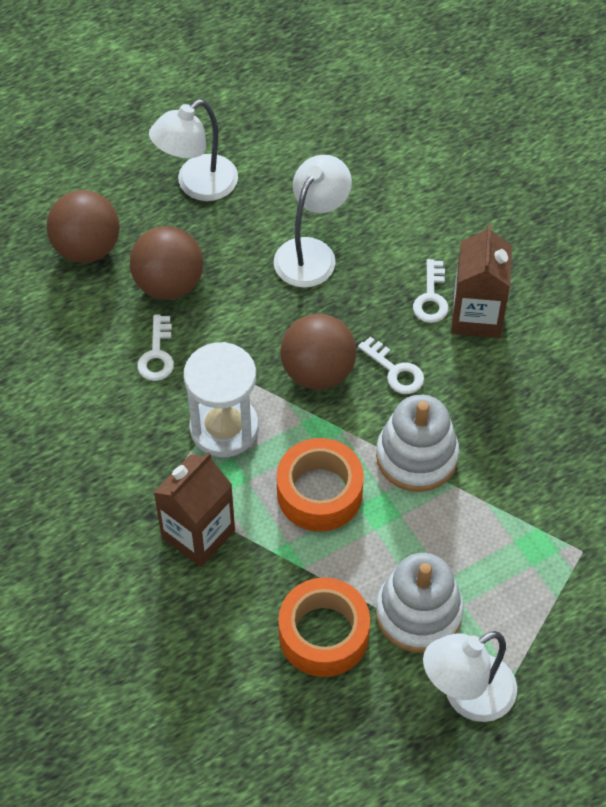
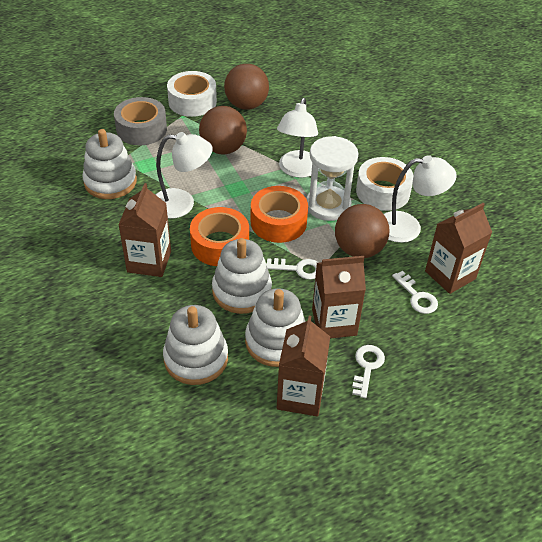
brown carton: [153,452,235,567] [451,224,512,338] = 2 -> [119,183,171,277] [277,316,330,416] [312,256,366,338] [425,203,492,294] = 4
grey tape: none = 0 -> [114,97,167,146] = 1
white stacking toy: [376,395,459,492] [376,553,464,653] = 2 -> [82,129,137,199] [163,305,228,385] [212,238,272,314] [245,288,306,367] = 4
white tape: none = 0 -> [167,71,217,117] [356,157,413,211] = 2

